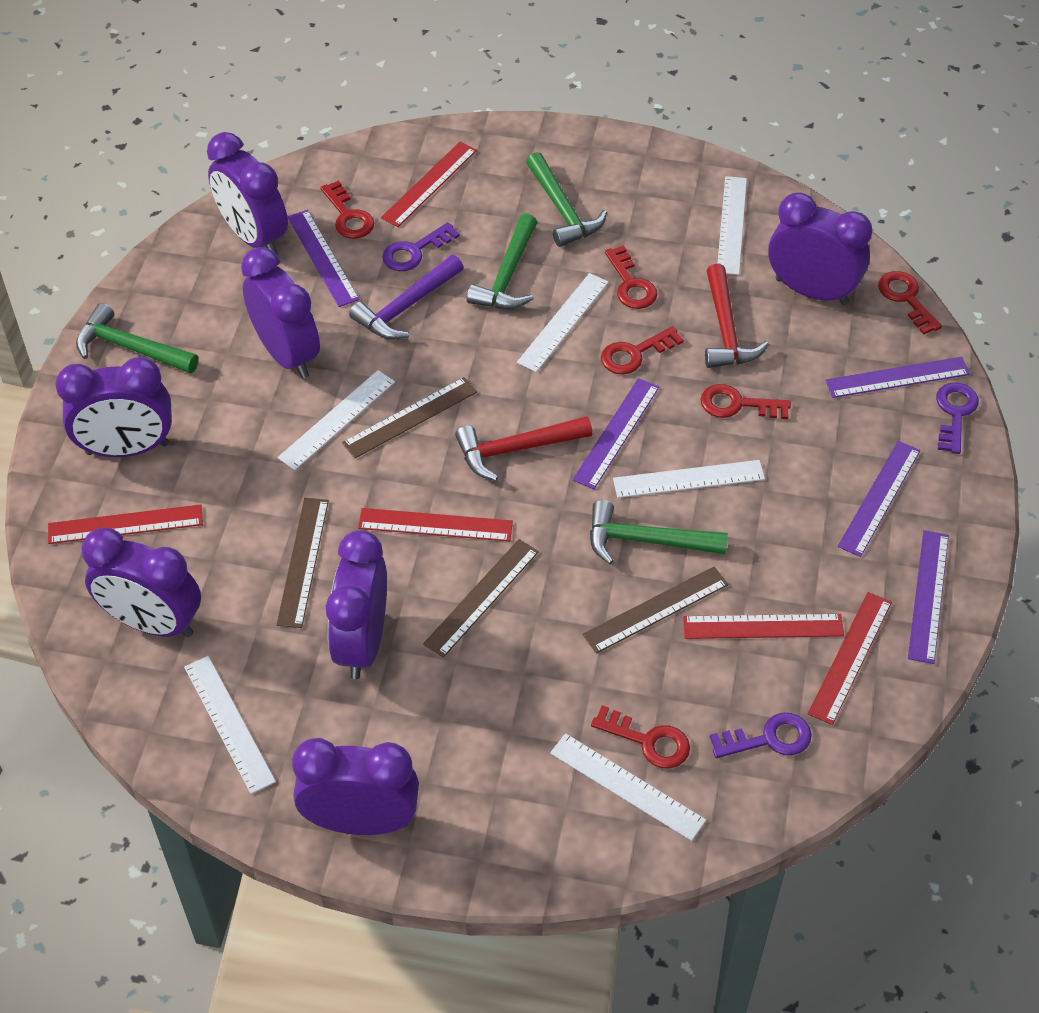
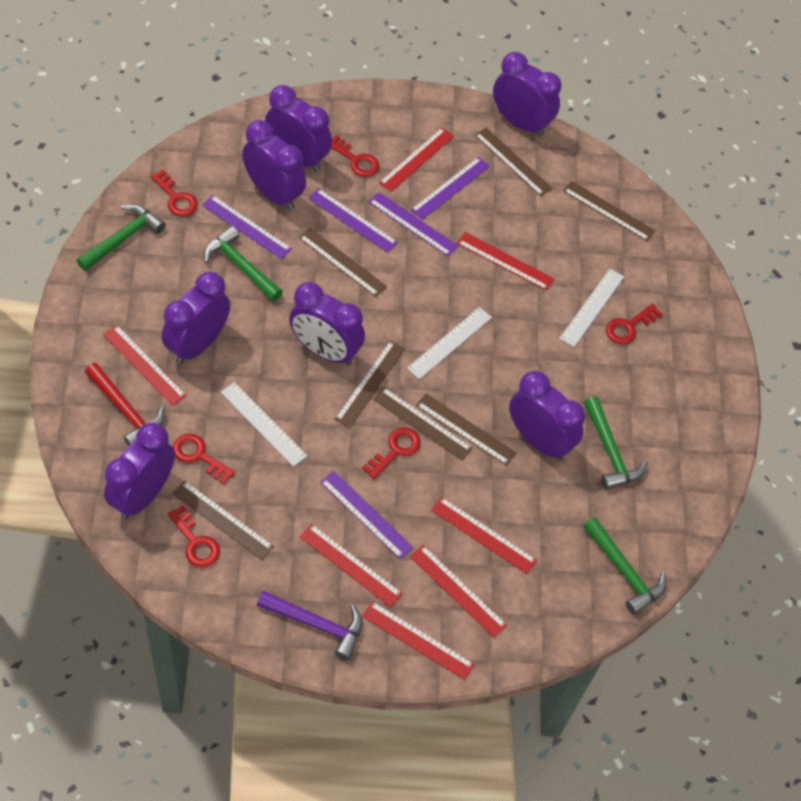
brown ruler: [276,498,329,628] [342,377,477,458] [423,539,539,658] [583,567,729,654] = 4 -> [172,480,274,560] [299,228,387,297] [335,340,405,428] [373,387,473,461] [416,393,517,466] [475,128,553,196] [563,181,656,241] = 7
purple key: [382,222,460,271] [710,713,812,758] [936,383,979,454] = 3 -> none = 0
red hammer: [455,416,592,481] [705,264,769,368] = 2 -> [85,363,165,446] = 1
red ruler: [48,504,203,544] [358,508,513,541] [381,142,477,227] [683,614,844,639] [808,592,892,725] = 5 -> [103,325,187,406] [299,524,403,607] [362,601,475,680] [379,128,454,192] [410,545,507,637] [431,497,537,574] [457,232,554,290] = 7
white ruler: [184,656,276,794] [278,370,395,470] [517,273,609,372] [550,733,706,841] [613,460,765,498] [717,176,747,275] = 6 -> [221,382,307,467] [407,307,492,379] [559,269,624,347] = 3

